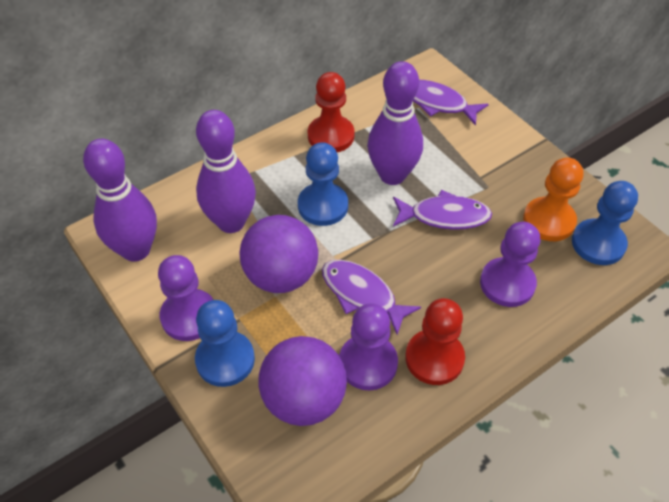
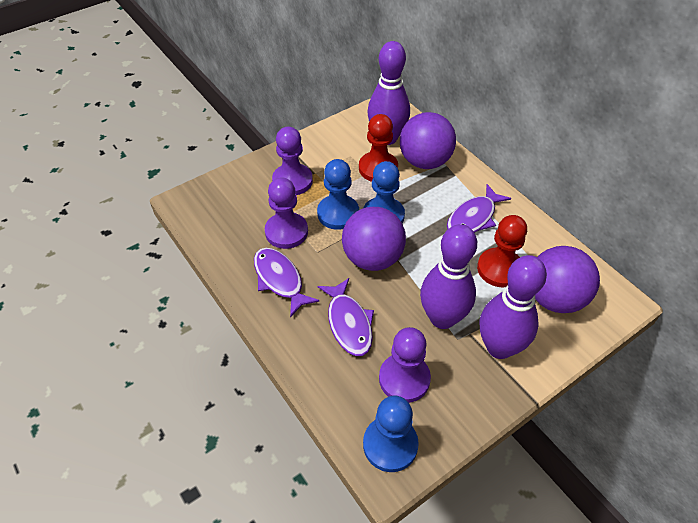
orange pawn: [523,157,583,241] = 1 -> none = 0
purple ball: [240,215,318,293] [258,336,347,426] = 2 -> [342,207,406,271] [400,112,456,169] [535,246,600,313] = 3

